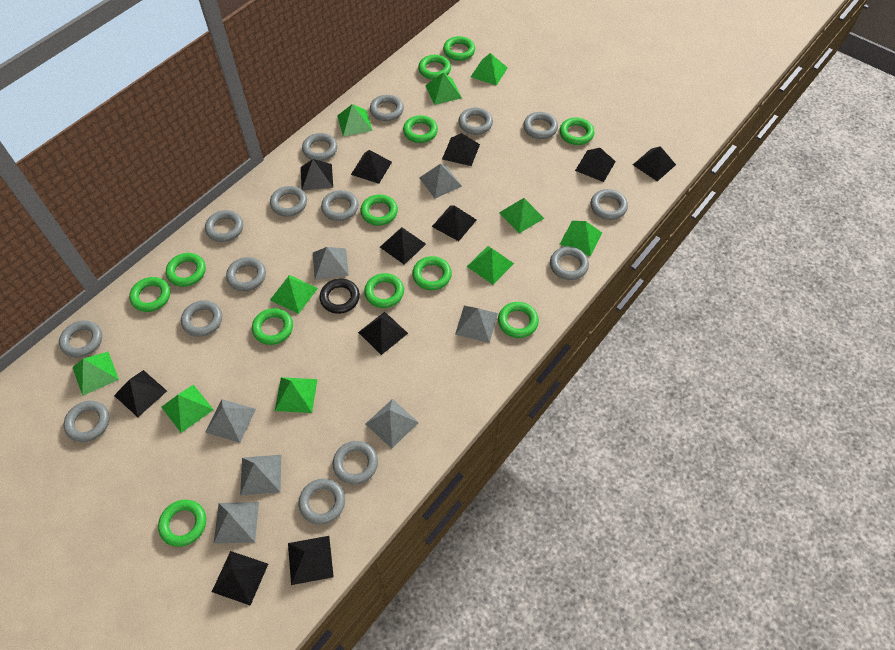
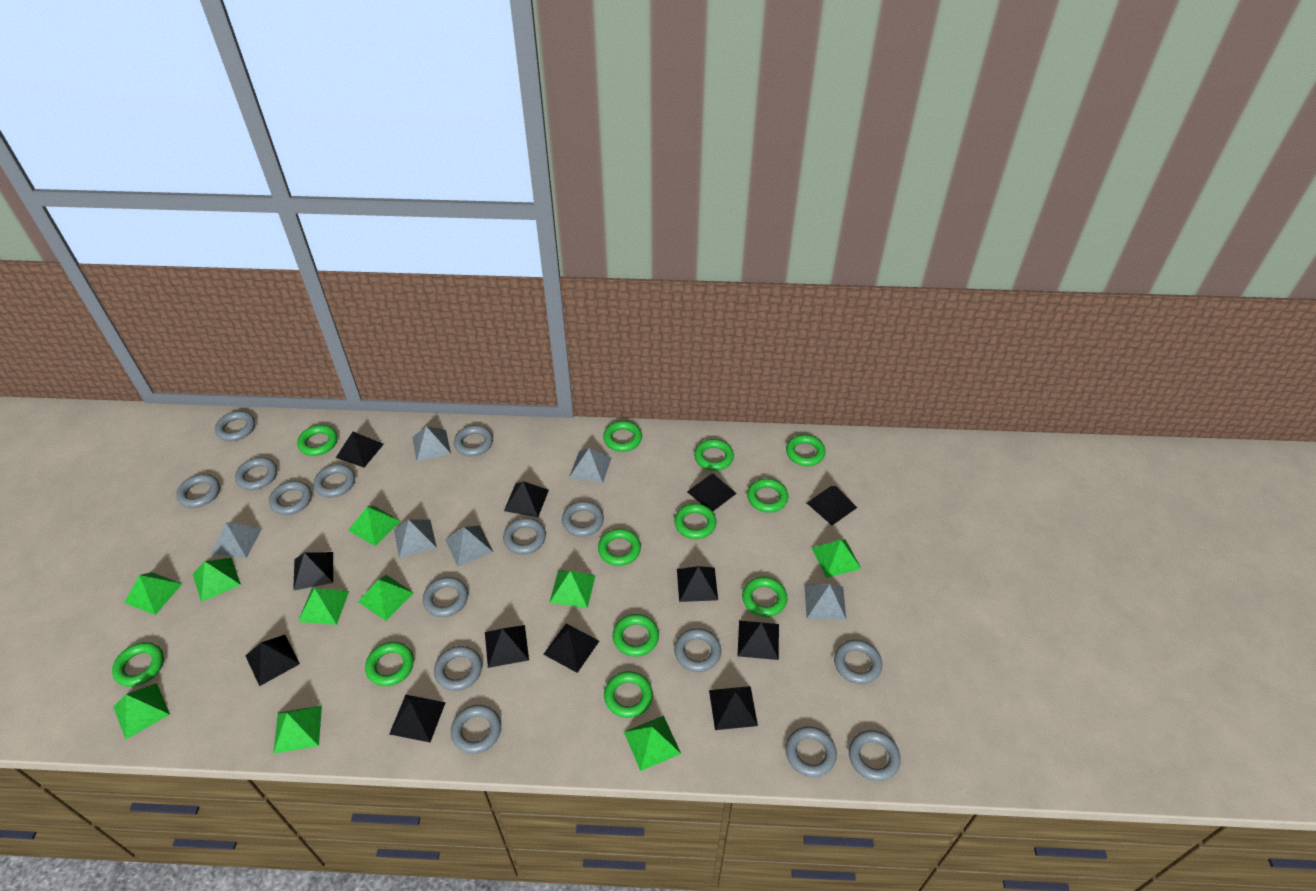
black pyramid: [114,370,167,417] [212,551,268,606] [288,536,334,585] [301,159,333,191] [351,150,392,184] [358,312,408,355] [380,227,426,265] [432,206,476,241] [442,133,480,166] [575,148,616,182] [633,146,676,181] = 11 -> [245,635,300,686] [293,552,333,591] [336,432,384,468] [389,695,446,742] [485,625,529,668] [504,481,549,517] [543,624,599,673] [677,566,718,602] [687,473,737,511] [709,686,758,730] [738,621,779,660] [807,486,857,525] = 12
black ring: [319,279,360,314] = 1 -> none = 0
grey pyramid: [205,399,256,443] [213,502,259,544] [240,455,281,496] [313,247,349,280] [366,399,419,449] [420,164,462,198] [455,306,498,343] = 7 -> [211,522,262,558] [394,519,437,558] [412,426,451,461] [445,525,493,567] [569,448,612,483] [804,584,846,620] = 6

